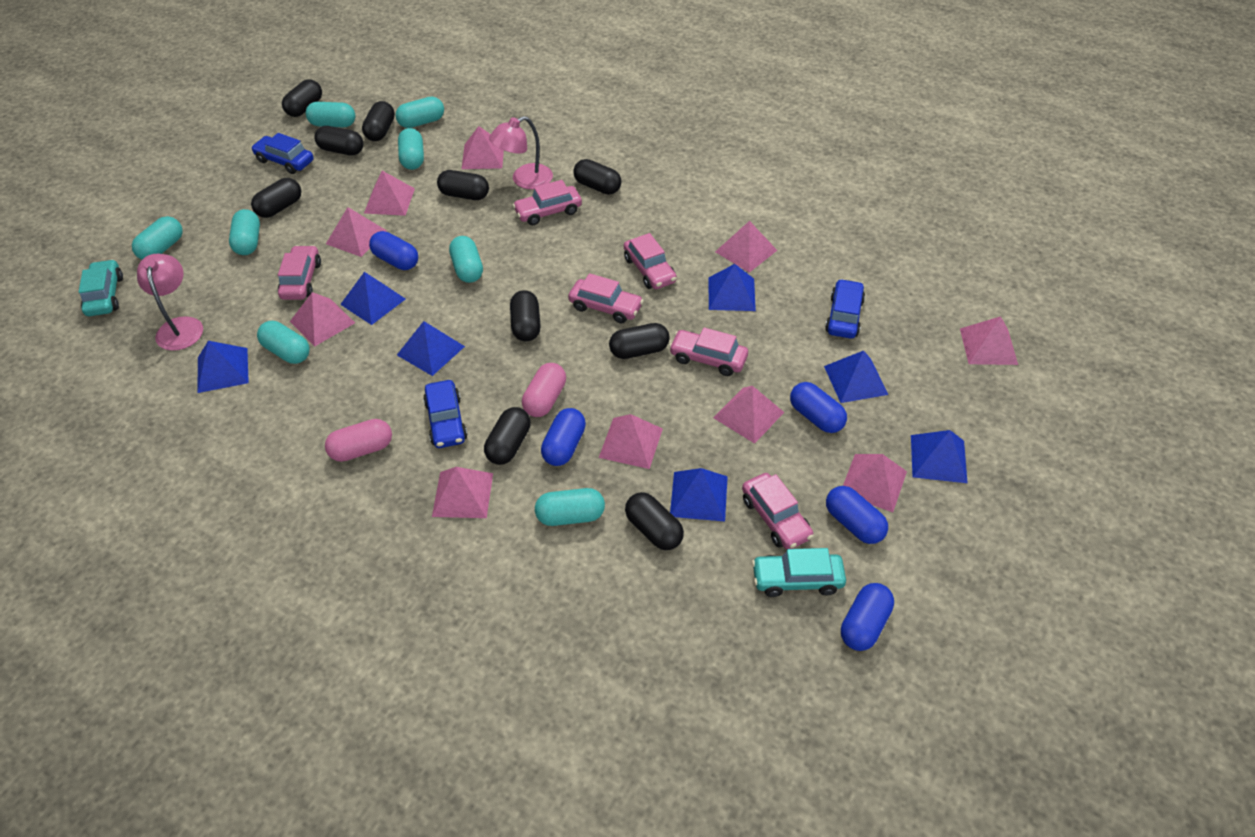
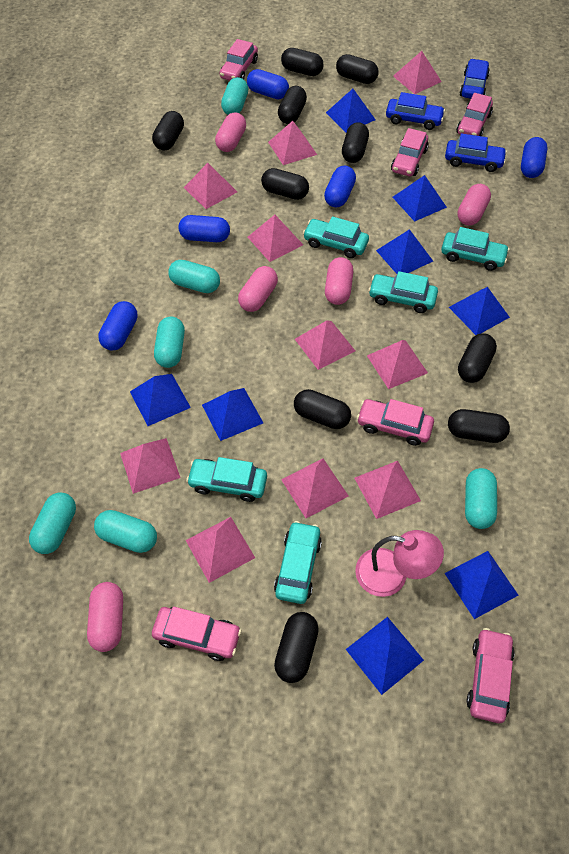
blue pyramid: [197,341,249,393] [340,272,405,325] [397,321,465,376] [670,468,728,521] [709,264,756,311] [824,351,888,403] [911,430,968,483] = 7 -> [130,374,191,426] [202,388,263,441] [326,89,376,133] [346,617,424,695] [376,229,433,274] [392,175,447,222] [445,551,518,619] [449,287,510,335] = 8
pink capsule: [325,419,392,462] [522,363,566,417] = 2 -> [87,582,123,652] [215,112,246,152] [238,266,278,312] [325,257,353,305] [457,184,491,226] = 5
pink lamp: [137,254,203,351] [489,116,553,189] = 2 -> [355,530,444,597] = 1
turquoise capsule: [132,216,183,260] [229,209,260,255] [257,321,310,364] [306,102,355,128] [395,97,444,128] [398,128,424,170] [449,236,483,283] [535,488,605,526] = 8 -> [29,492,76,554] [94,510,157,553] [154,316,185,368] [168,260,220,293] [221,77,248,115] [465,468,497,529] = 6
turquoise car: [79,259,123,316] [752,548,846,597] = 2 -> [186,457,267,502] [274,521,322,604] [303,216,369,258] [368,271,438,313] [441,227,509,271] = 5

